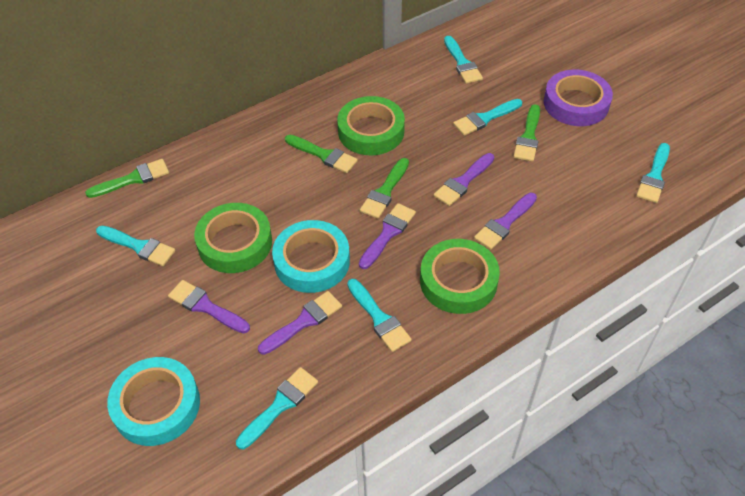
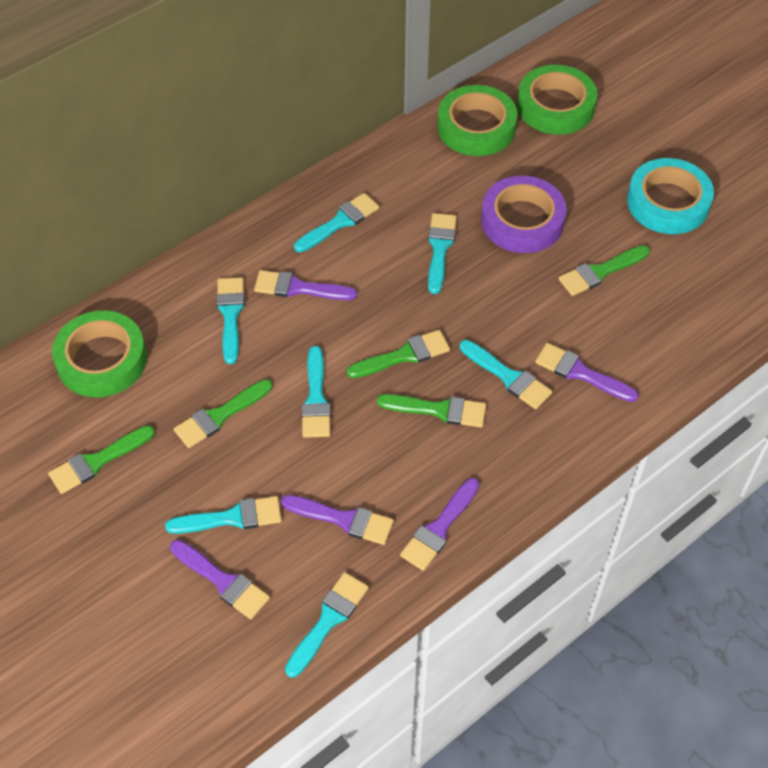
green brush: [85,159,169,198] [285,135,358,173] [360,158,409,219] [513,104,540,162] = 4 -> [48,425,155,494] [174,379,273,448] [347,330,450,378] [377,394,486,427] [559,245,650,296] = 5
turquoise brush: [96,226,175,266] [236,367,318,449] [347,279,412,352] [444,36,483,84] [453,99,522,136] [636,143,670,203] = 6 -> [165,496,282,534] [217,277,244,364] [285,572,369,678] [294,193,379,252] [301,346,331,438] [428,213,457,294] [460,340,552,409] = 7
turquoise tape: [107,357,200,446] [272,220,350,293] = 2 -> [627,158,714,234] = 1

